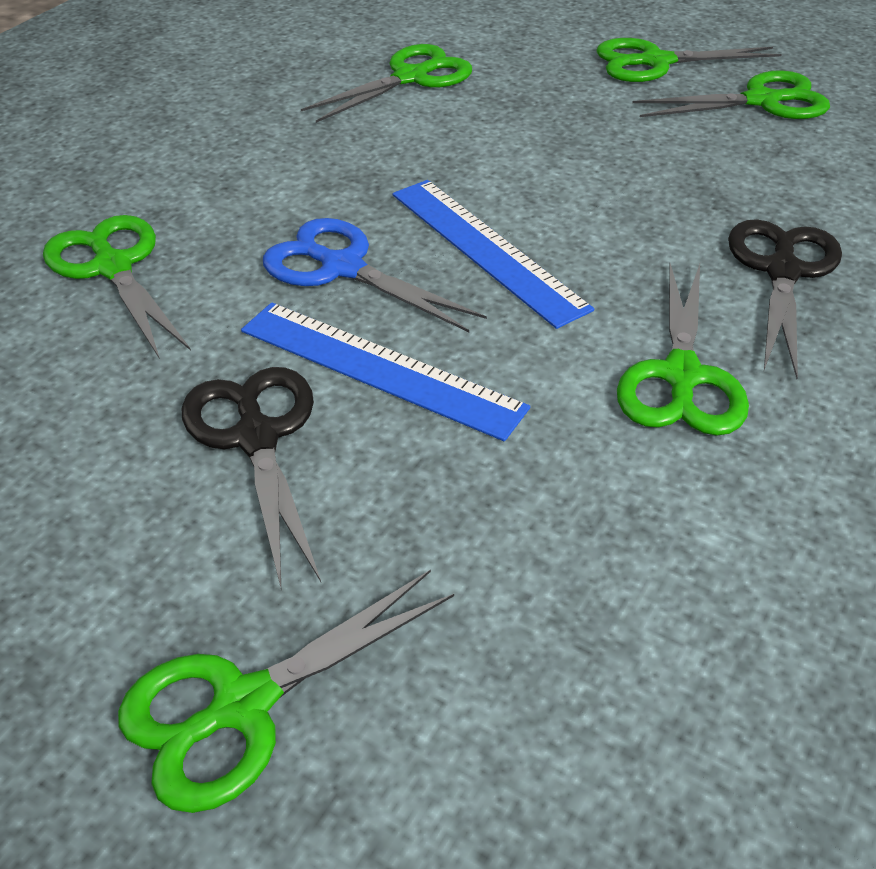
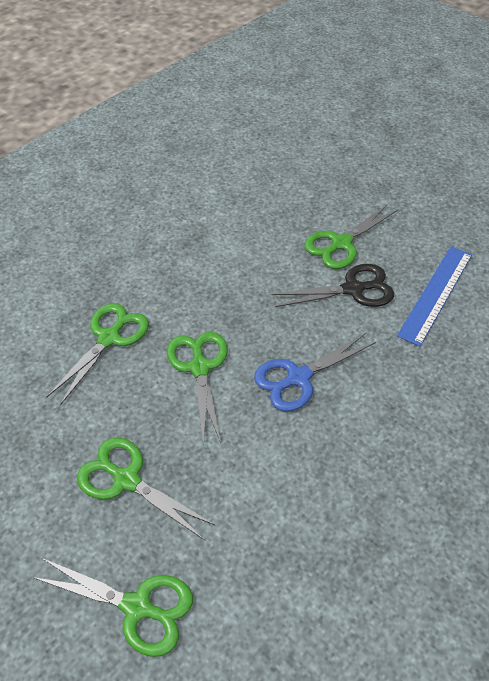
black scissors: [182,367,321,587] [728,219,842,379] = 2 -> [272,264,394,307] = 1
blue ruler: [241,302,530,441] [393,180,594,329] = 2 -> [397,246,472,347] = 1
green scissors: [43,215,191,359] [118,570,454,813] [301,44,472,123] [596,38,782,82] [617,263,749,436] [632,70,830,119] = 6 -> [32,558,193,657] [47,303,149,405] [77,437,215,540] [167,332,228,445] [305,204,398,269] = 5

